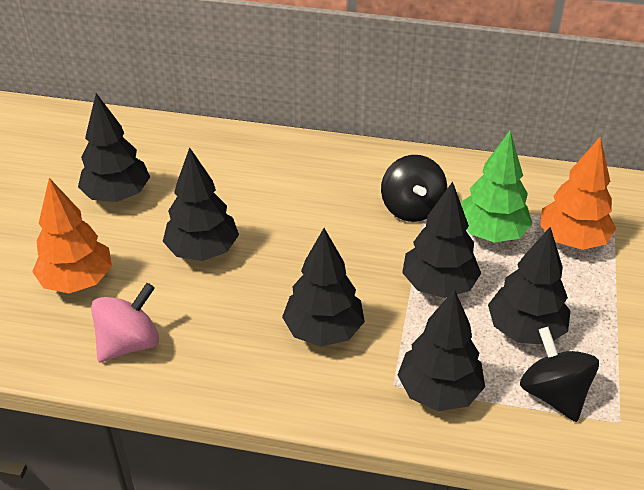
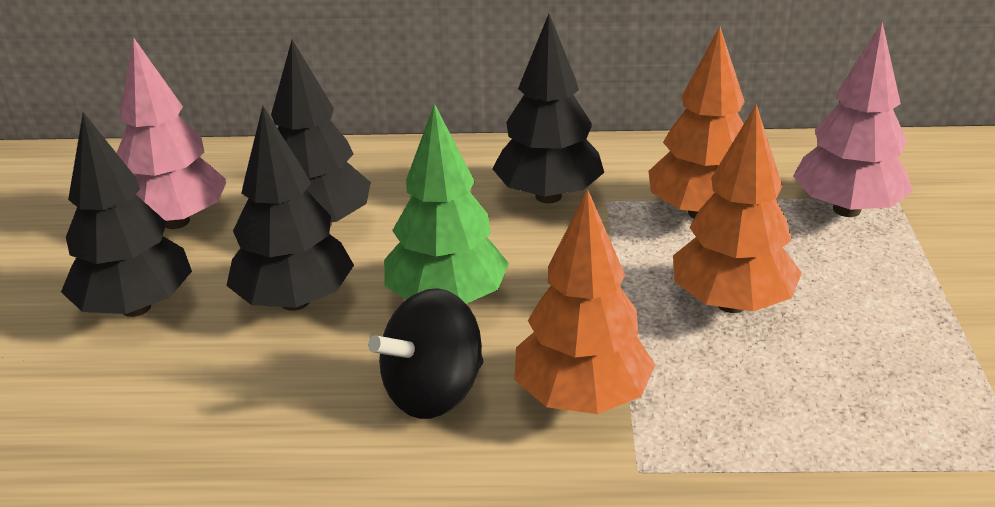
black spinning top: [381,155,447,222] [520,327,599,422] = 2 -> [368,288,483,419] = 1
black tree: [78,93,150,202] [163,147,239,261] [282,228,365,347] [398,289,485,411] [402,182,481,298] [488,227,571,345] = 6 -> [61,112,192,317] [226,106,354,311] [271,40,371,227] [492,14,604,203] = 4
orange tree: [32,178,112,293] [540,136,616,250] = 2 -> [515,189,655,414] [648,27,745,219] [673,104,802,313] = 3
pink spinning top: [91,283,159,362] = 1 -> none = 0
pink tree: none = 0 -> [117,38,227,229] [793,22,913,217] = 2

